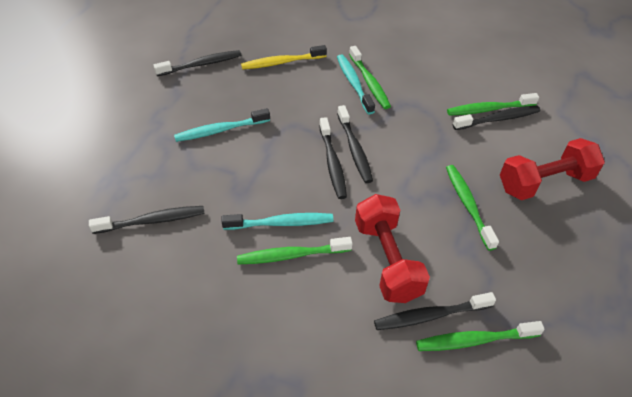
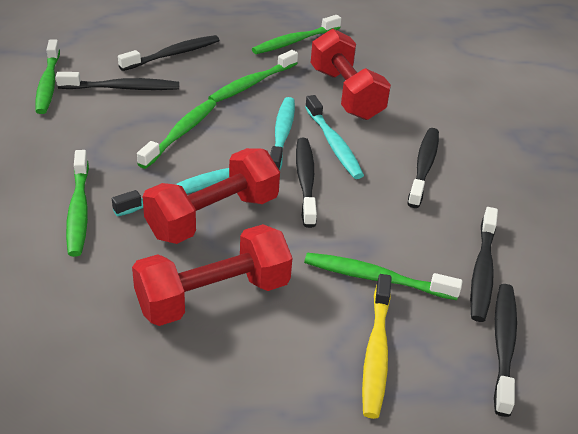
green toothbrush: [237,237,352,264] [349,46,391,109] [416,321,545,351] [446,165,499,251] [447,93,539,116] = 5 -> [35,40,60,114] [66,150,89,257] [137,99,216,169] [208,50,298,102] [252,15,341,54] [304,253,462,300] = 6
red dumbbell: [355,194,430,303] [500,138,605,200] = 2 -> [132,224,292,326] [143,148,280,244] [311,28,391,120] = 3

